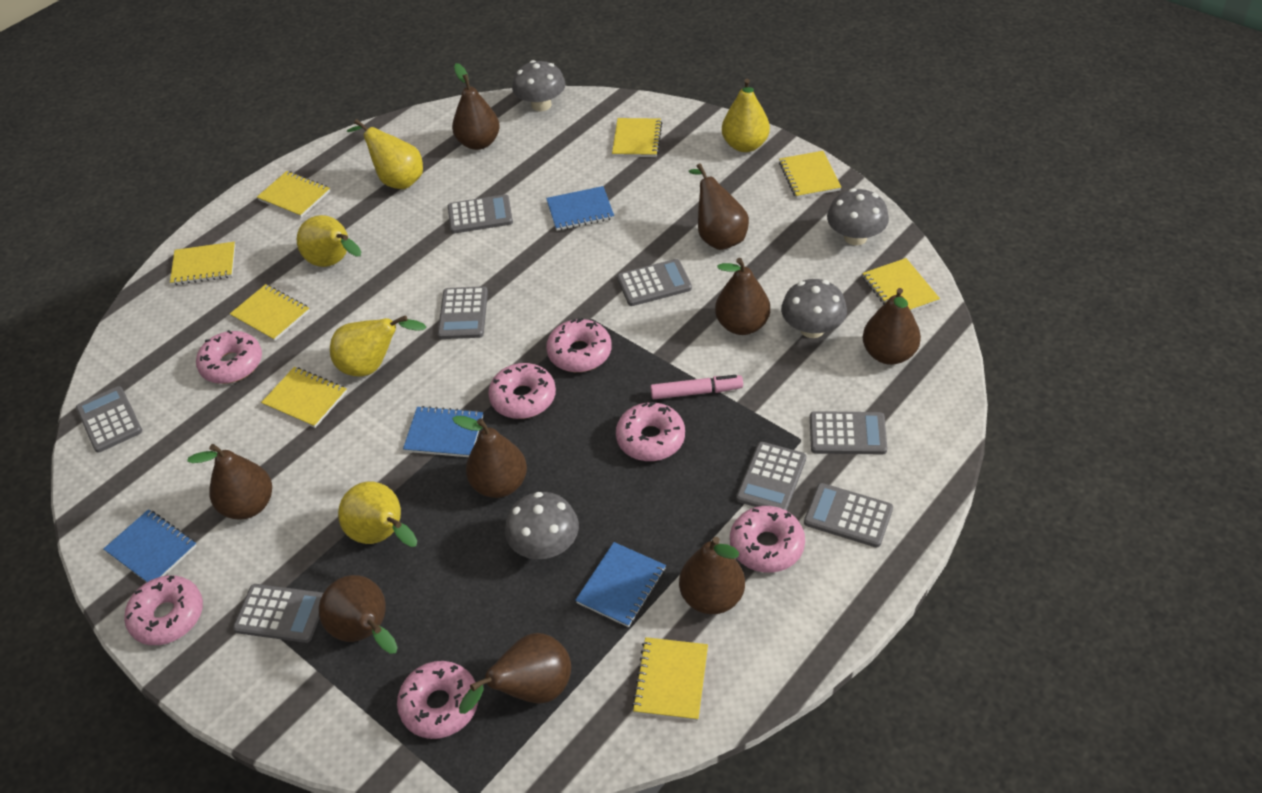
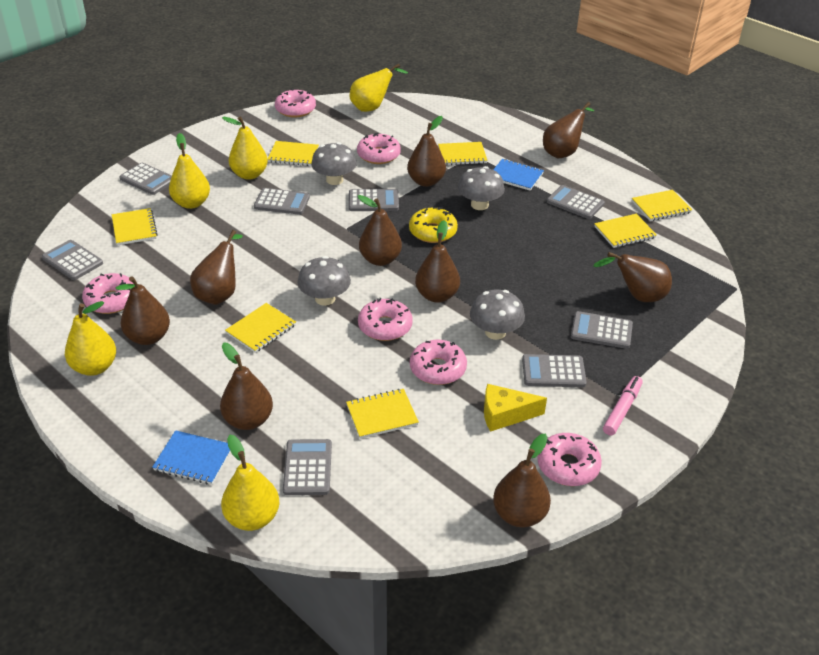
blue notebook: [103,509,197,582] [403,406,483,457] [546,186,614,231] [575,542,666,627] = 4 -> [152,430,231,485] [493,159,544,191] = 2
pink donut: [124,575,203,645] [196,330,262,384] [397,661,478,739] [488,363,556,419] [546,318,612,372] [616,401,685,461] [730,506,805,573] = 7 -> [82,273,134,314] [275,89,316,117] [357,133,401,164] [358,298,413,341] [410,339,467,385] [537,433,602,486] = 6
yellow cheese: none = 0 -> [484,384,547,432] = 1
yellow donut: none = 0 -> [409,207,458,243] = 1
yellow notebook: [170,242,235,285] [230,284,310,341] [257,171,330,218] [261,367,347,428] [612,118,662,157] [632,637,708,721] [779,151,841,198] [862,258,940,312] = 8 -> [112,208,158,245] [225,303,296,353] [268,141,319,166] [346,389,419,439] [438,142,487,165] [594,214,657,248] [632,190,692,221] = 7

